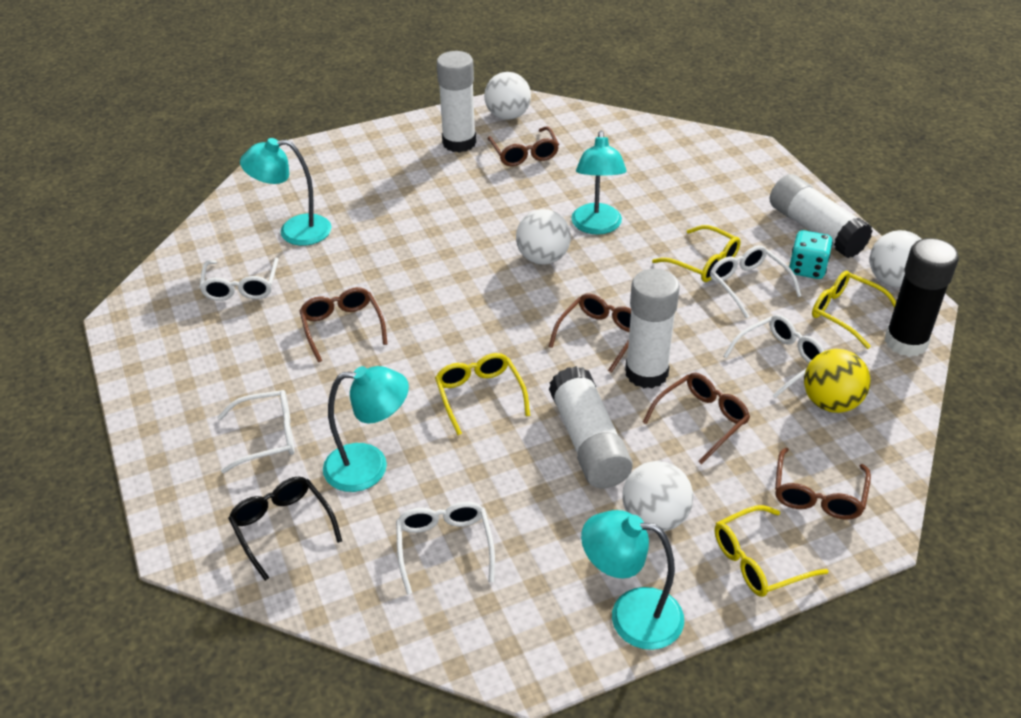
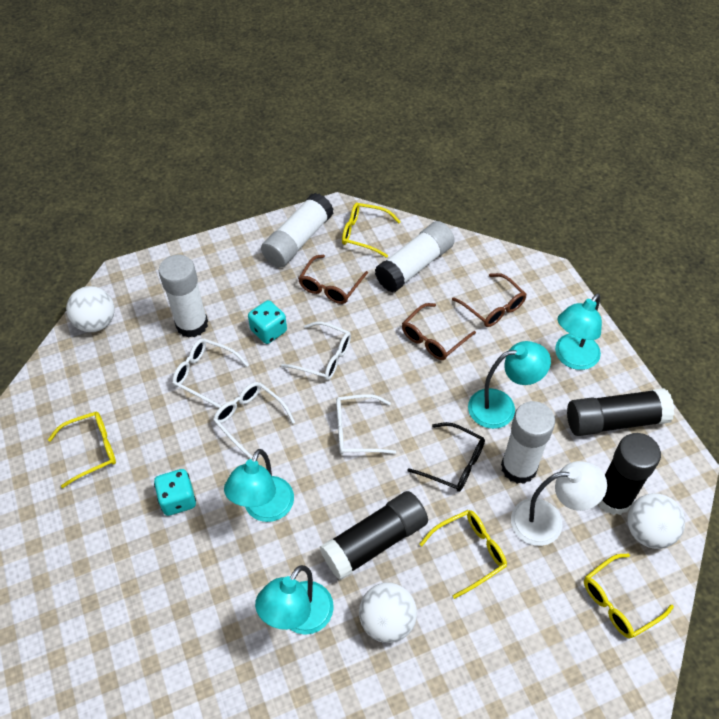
black glue stick: [885,238,959,357] = 1 -> [320,491,428,580] [567,388,674,436] [599,433,661,515] = 3
brown glasses: [299,287,387,362] [487,126,559,166] [549,294,631,373] [643,373,750,465] [775,448,871,520] = 5 -> [298,255,368,304] [402,303,476,360] [452,273,527,327] = 3
turquoise dice: [789,230,833,279] = 1 -> [154,469,196,516] [248,300,287,344] = 2
white ball: [484,72,531,120] [516,209,571,265] [622,461,693,531] [870,230,921,287] = 4 -> [66,286,115,332] [359,583,417,643] [627,493,685,549] = 3
white glasses: [199,257,279,301] [217,390,294,473] [396,501,495,595] [710,245,801,319] [724,315,824,398] = 5 -> [172,339,249,408] [213,382,295,459] [281,322,351,380] [336,394,396,454] = 4
white lamp: none = 0 -> [511,461,607,546] = 1
yellow ball: [804,349,870,413] = 1 -> none = 0

